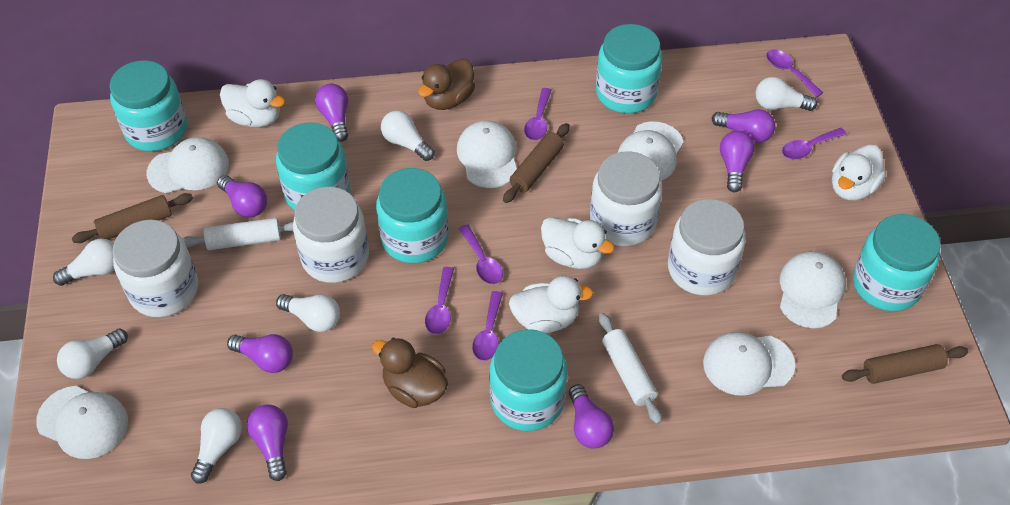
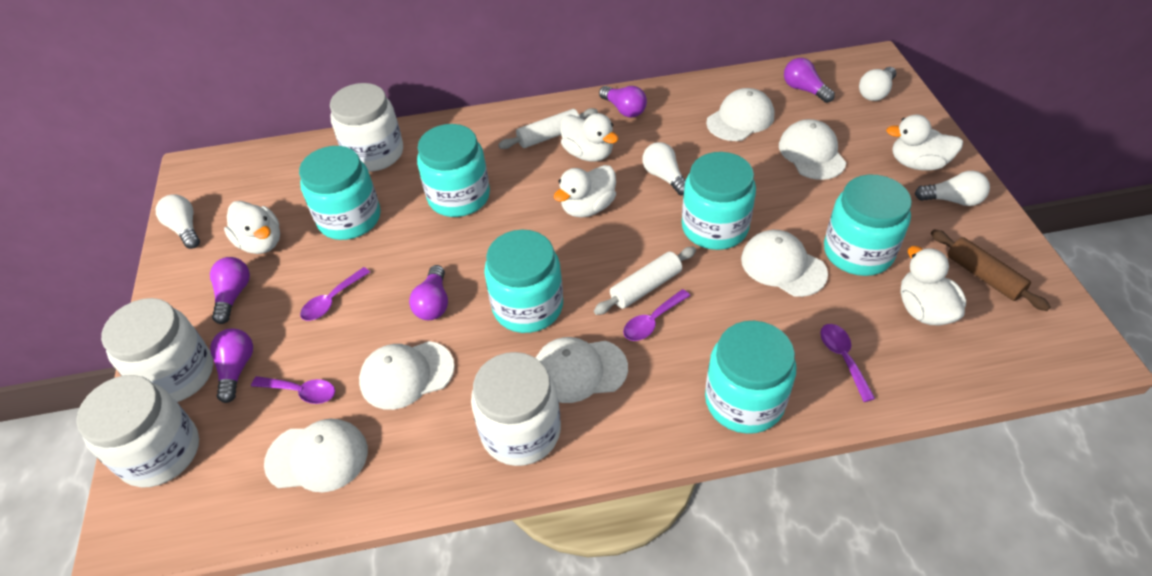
brown duck: [372,338,448,408] [418,58,475,110] = 2 -> none = 0
brown rolling pin: [72,193,193,243] [503,123,570,203] [842,344,969,384] = 3 -> [931,229,1051,311] = 1
purple light bulb: [217,175,267,218] [227,334,293,373] [247,405,288,481] [315,84,348,142] [569,384,614,448] [712,109,775,143] [720,131,754,192] = 7 -> [210,257,250,324] [210,329,253,403] [409,265,448,320] [599,86,647,118] [784,58,835,103] = 5
purple spoon: [425,267,454,334] [459,224,503,284] [472,291,503,361] [524,88,552,140] [766,49,823,97] [782,128,847,160] = 6 -> [251,376,335,404] [300,267,370,321] [623,289,690,341] [820,324,875,402] = 4
white duck: [220,79,285,128] [509,276,594,333] [541,217,615,269] [832,145,886,200] = 4 -> [224,201,280,254] [554,165,616,218] [560,113,619,162] [886,114,963,171] [900,246,966,326] = 5
white light bulb: [53,239,115,286] [57,328,128,379] [191,408,242,484] [276,294,340,332] [381,110,434,161] [756,77,817,111] = 6 -> [156,194,200,249] [642,142,685,195] [859,67,896,101] [915,171,990,206] = 4

